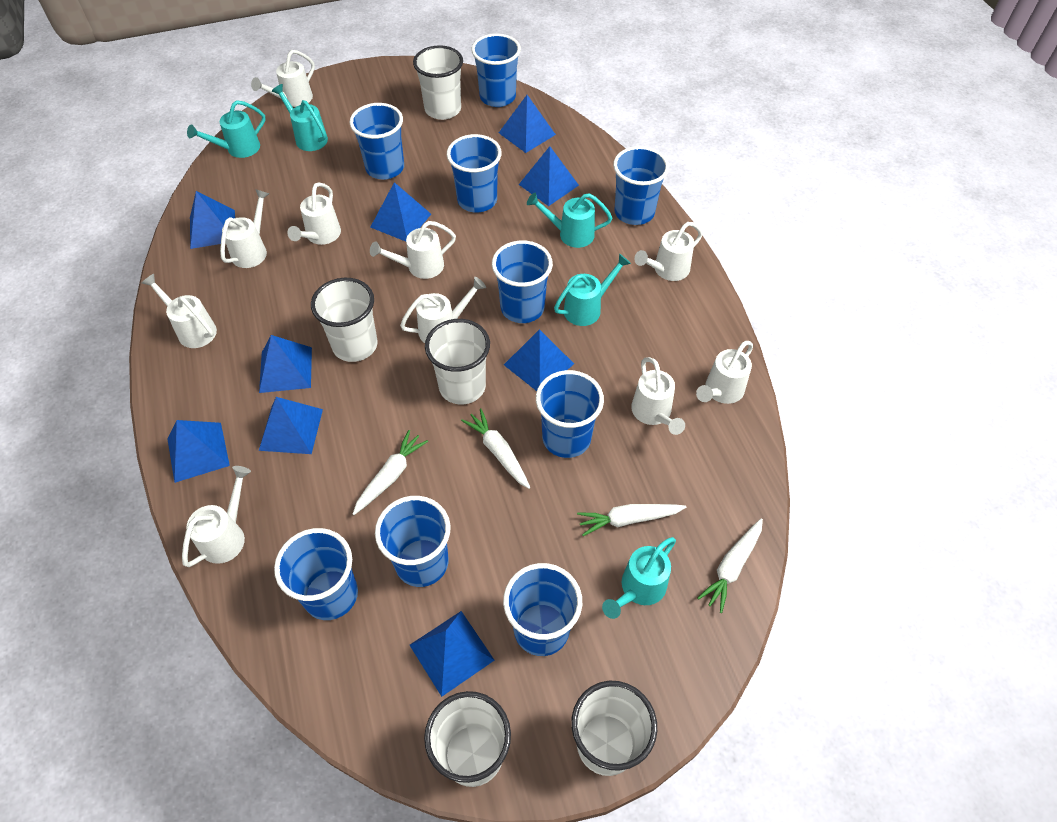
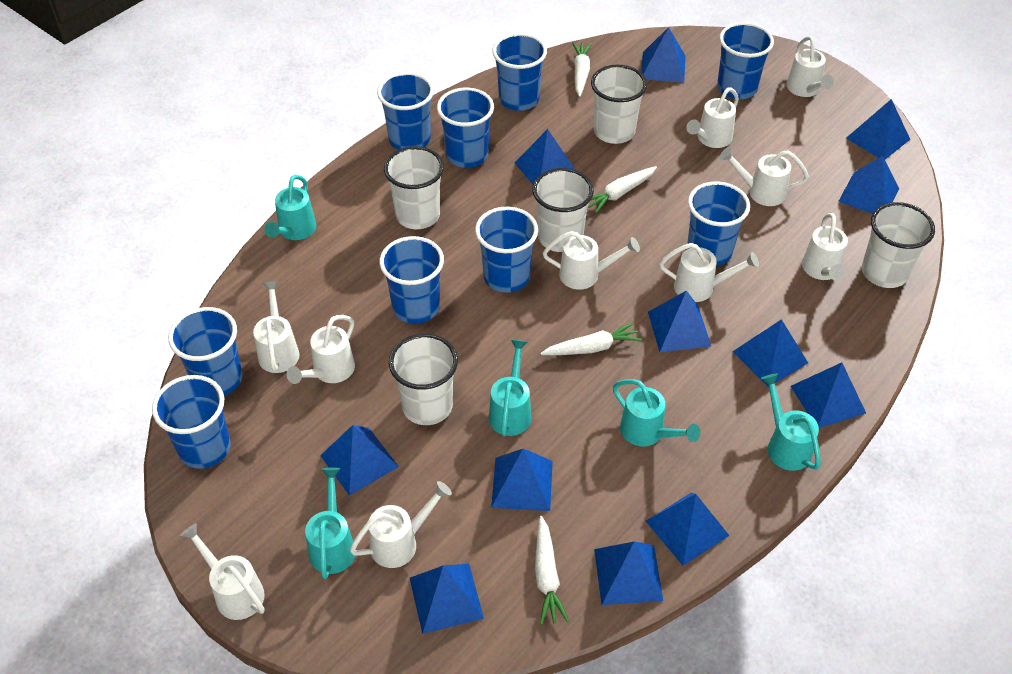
blue pyramid: [167,420,230,483] [190,191,235,249] [259,335,312,393] [259,397,323,454] [371,182,431,242] [410,611,495,697] [499,95,556,153] [504,329,574,391] [519,146,579,206] = 9 -> [320,425,399,496] [410,564,484,634] [491,449,553,511] [515,129,575,184] [594,541,663,605] [641,27,685,83] [646,493,729,566] [648,290,711,352] [732,319,808,387] [791,362,866,428] [838,155,899,214] [846,99,910,159] = 12

